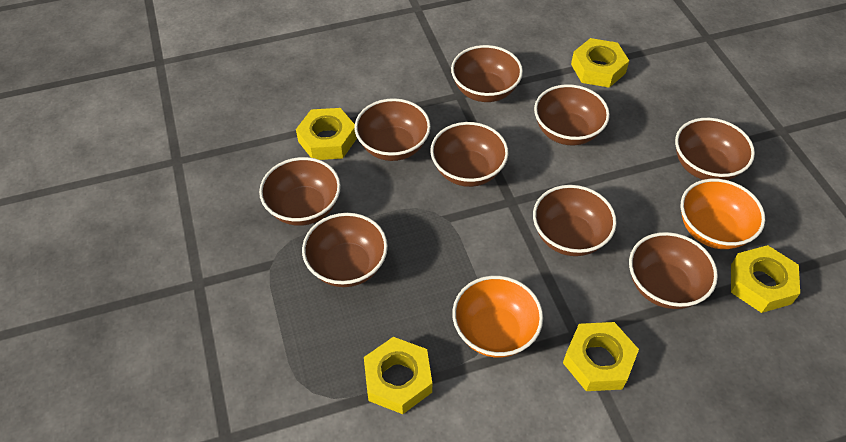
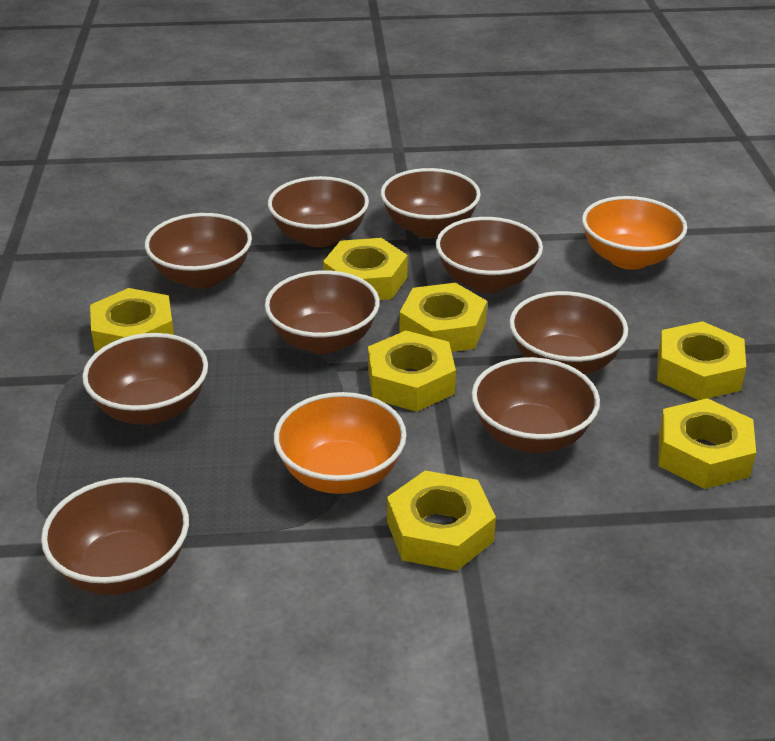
yellow nut: [296,108,357,160] [364,337,432,414] [563,322,639,391] [571,38,629,88] [731,245,800,313] = 5 -> [90,288,174,353] [323,238,408,300] [368,331,456,412] [387,471,496,571] [400,283,487,352] [657,321,746,400] [659,398,756,489] = 7

